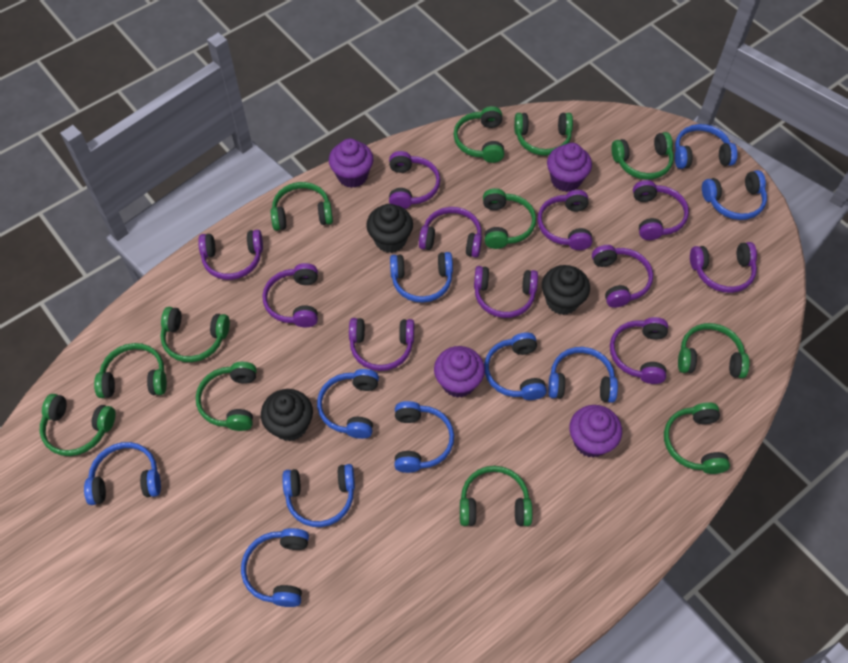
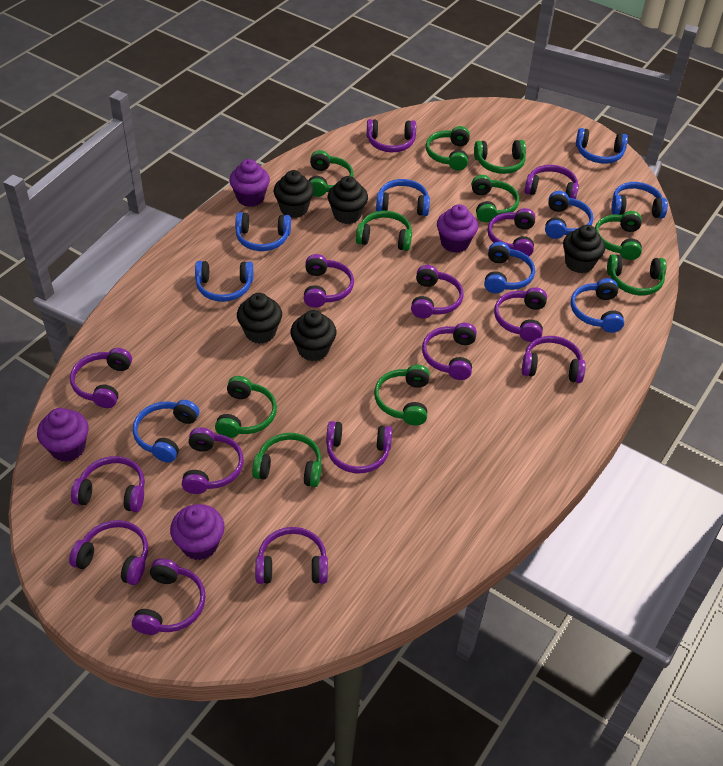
black cupcake: [261,389,313,441] [366,204,413,253] [542,265,590,315] = 3 -> [237,293,282,344] [274,170,314,218] [291,310,336,361] [328,176,368,224] [563,225,605,273] = 5
blue headphones: [84,442,161,505] [241,528,309,607] [282,464,355,527] [317,369,379,439] [390,252,453,303] [394,401,454,473] [484,332,547,400] [548,347,618,403] [675,124,737,169] [702,170,767,220] = 10 -> [133,400,199,463] [195,261,253,302] [235,212,291,251] [376,179,430,216] [484,242,535,293] [545,191,593,239] [571,278,624,333] [576,128,628,164] [611,182,668,218] = 9
green headphones: [40,394,116,456] [94,343,167,398] [160,307,230,362] [196,362,257,431] [271,182,333,231] [453,106,504,163] [460,466,533,526] [483,188,536,249] [514,113,573,156] [612,132,674,180] [664,402,730,474] [678,323,749,378] = 12 -> [215,376,277,438] [252,433,322,487] [308,150,354,197] [356,211,412,251] [374,365,430,426] [426,126,470,170] [471,175,519,222] [474,140,526,174] [595,211,642,260] [607,254,667,295] = 10
purple headphones: [198,230,263,280] [262,263,318,327] [349,318,414,371] [389,151,440,209] [419,207,482,257] [474,266,538,318] [537,190,592,250] [592,245,653,308] [610,317,668,384] [633,180,689,240] [690,242,757,293] = 11 -> [69,520,148,585] [70,348,132,408] [71,456,145,512] [132,558,206,635] [182,428,244,494] [255,527,328,584] [304,254,354,308] [326,421,392,473] [367,119,416,152] [411,265,464,318] [422,323,477,380] [488,208,535,257] [494,287,547,342] [522,336,586,383] [524,165,579,199] = 15

